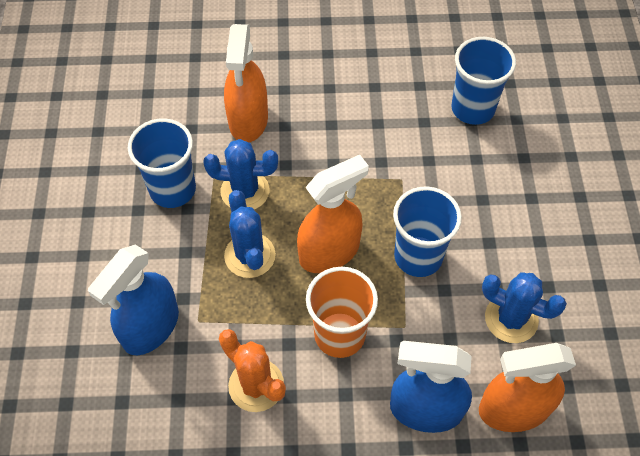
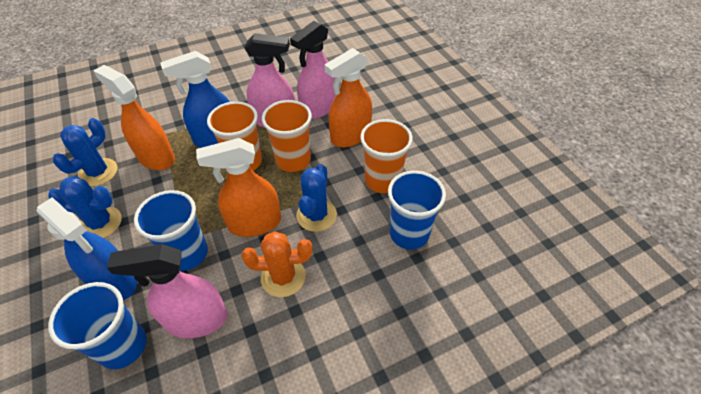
orange cup: [306,267,378,358] = 1 -> [207,101,262,171] [262,100,312,172] [360,119,413,193] = 3
pink spray bottle: none = 0 -> [107,244,228,338] [245,33,295,128] [290,21,336,119] = 3

